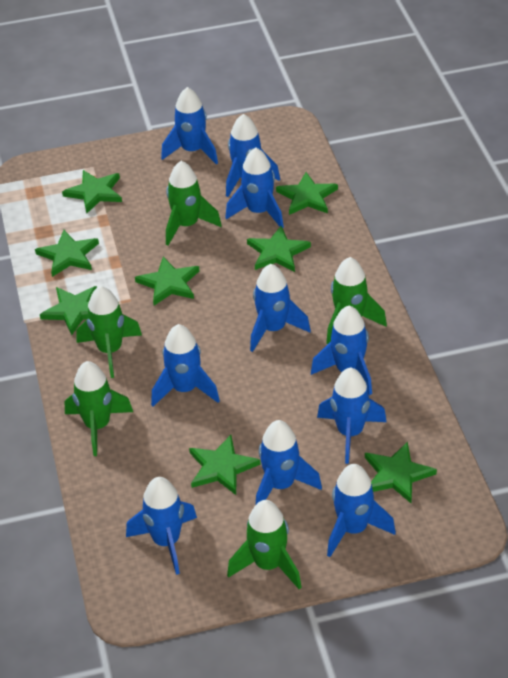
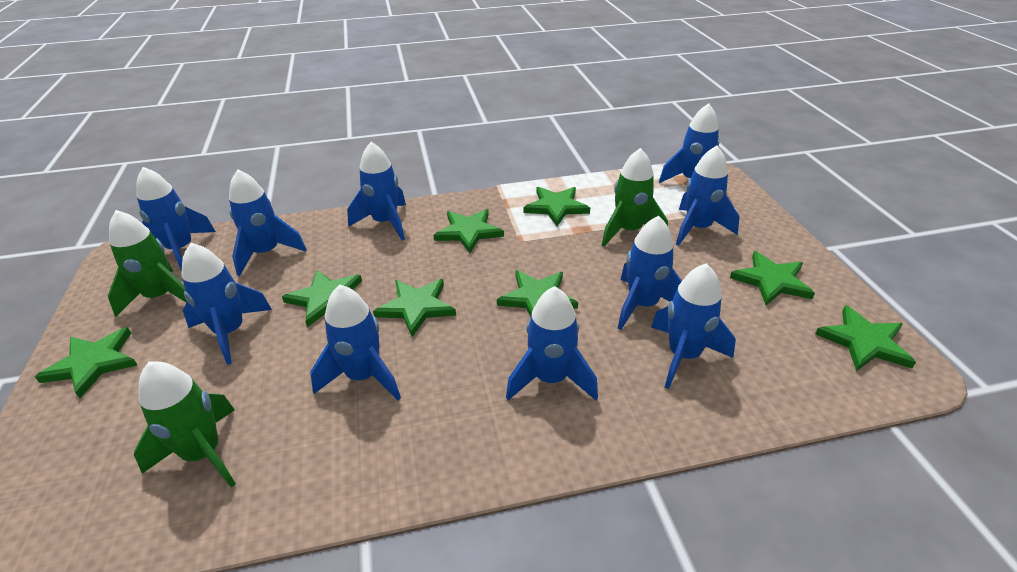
green rocket: [65,361,133,456] [77,286,142,378] [166,161,222,246] [227,500,301,589] [326,257,387,344] = 5 -> [108,210,187,317] [134,361,236,488] [602,148,668,247] = 3

